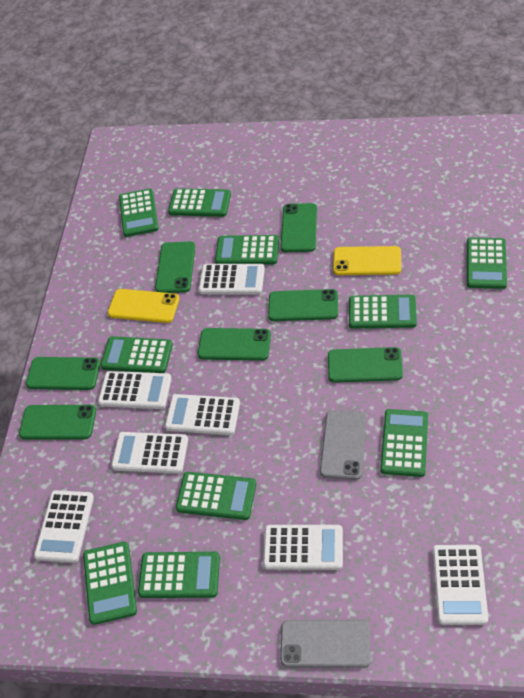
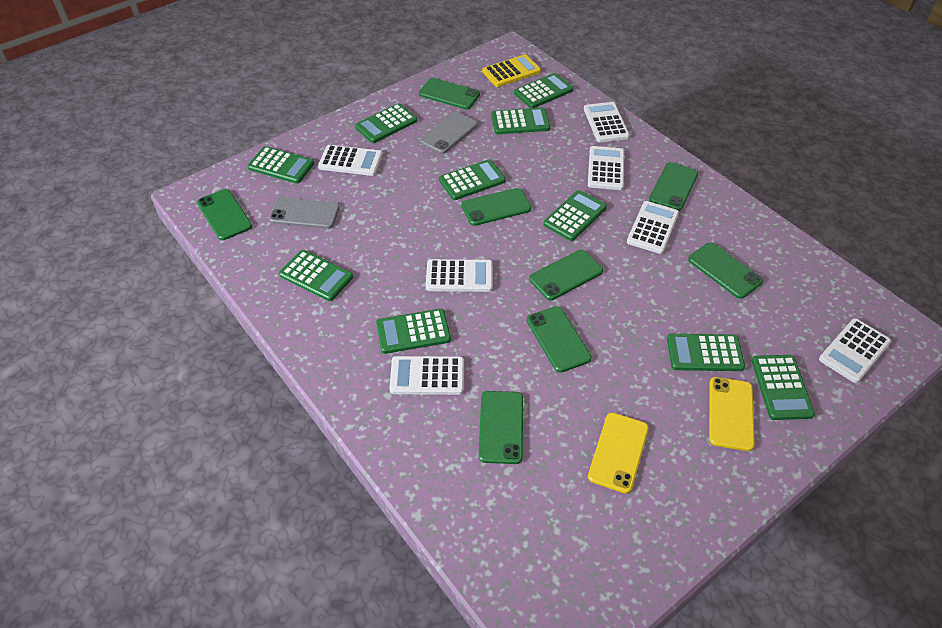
green phone: [19,405,96,440] [26,357,101,390] [155,242,195,293] [198,328,271,361] [268,289,338,321] [281,203,317,252] [328,347,403,383] = 7 -> [197,189,252,240] [419,78,480,109] [461,188,532,226] [479,391,523,464] [527,306,592,373] [529,250,603,300] [649,162,698,211] [688,242,763,299] = 8
yellow calculator: none = 0 -> [482,54,541,87] = 1

